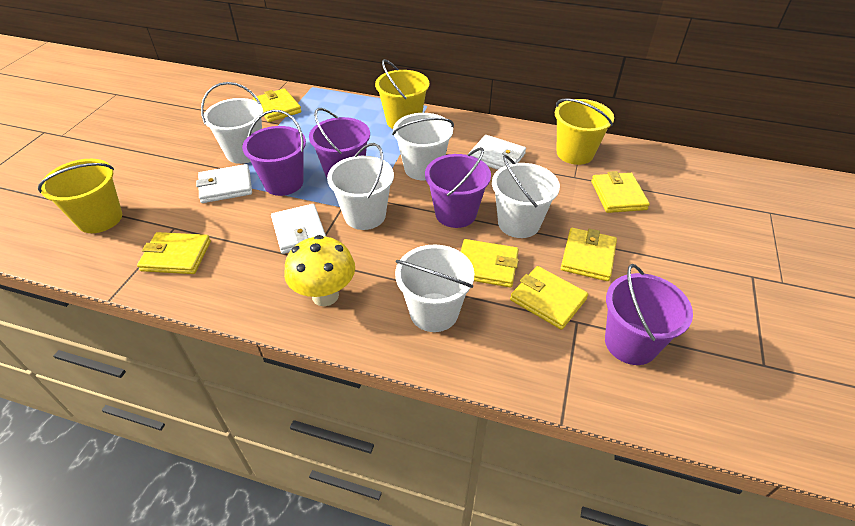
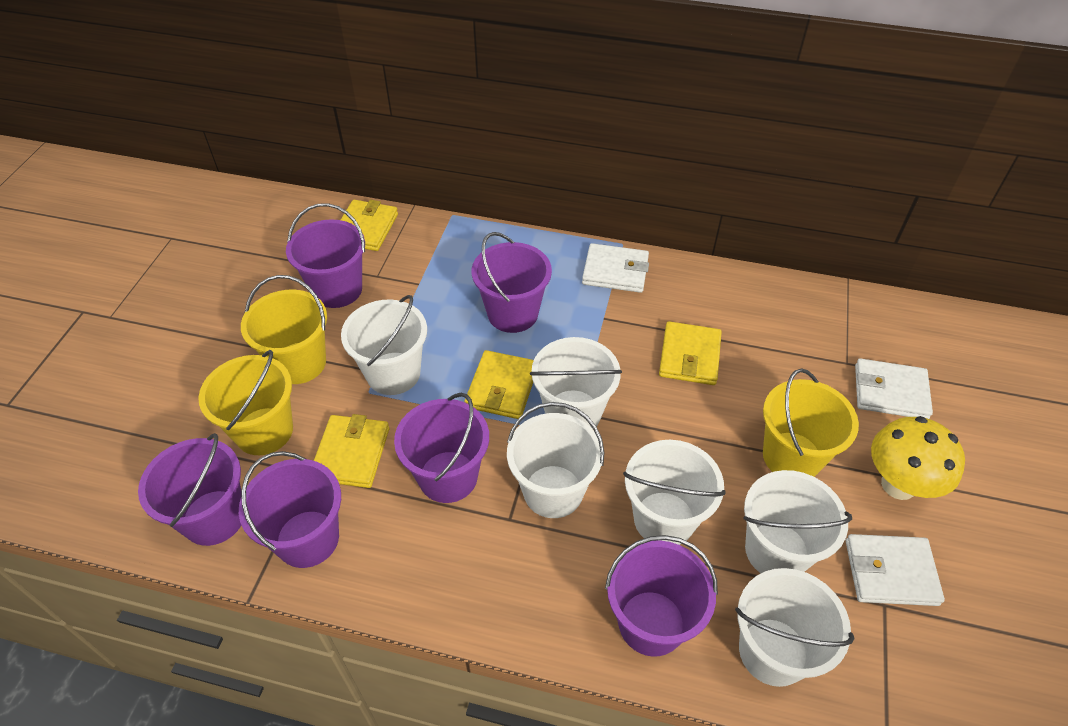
purple bucket: [242,110,306,196] [309,108,370,178] [425,147,491,228] [605,264,693,365] = 4 -> [138,433,242,546] [239,451,341,568] [286,203,365,308] [394,393,489,503] [472,232,552,333] [605,535,718,657] = 6
white bucket: [201,82,263,164] [327,143,394,230] [392,113,454,181] [395,244,475,332] [492,155,560,238] = 5 -> [341,295,427,395] [507,402,604,518] [530,337,622,429] [623,440,726,545] [735,568,854,687] [743,470,852,573] = 6
yellow wallet: [137,232,211,274] [253,88,302,122] [460,239,519,287] [510,266,588,330] [561,228,617,281] [591,171,650,213] = 6 -> [314,414,389,488] [341,200,398,251] [465,350,534,419] [659,321,722,385] = 4

